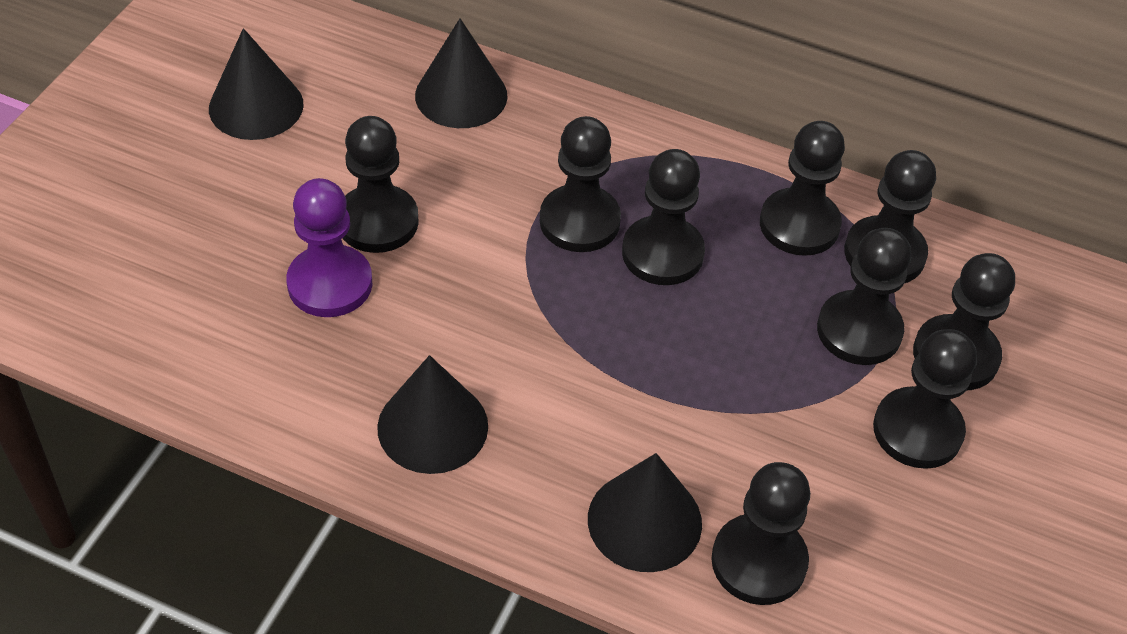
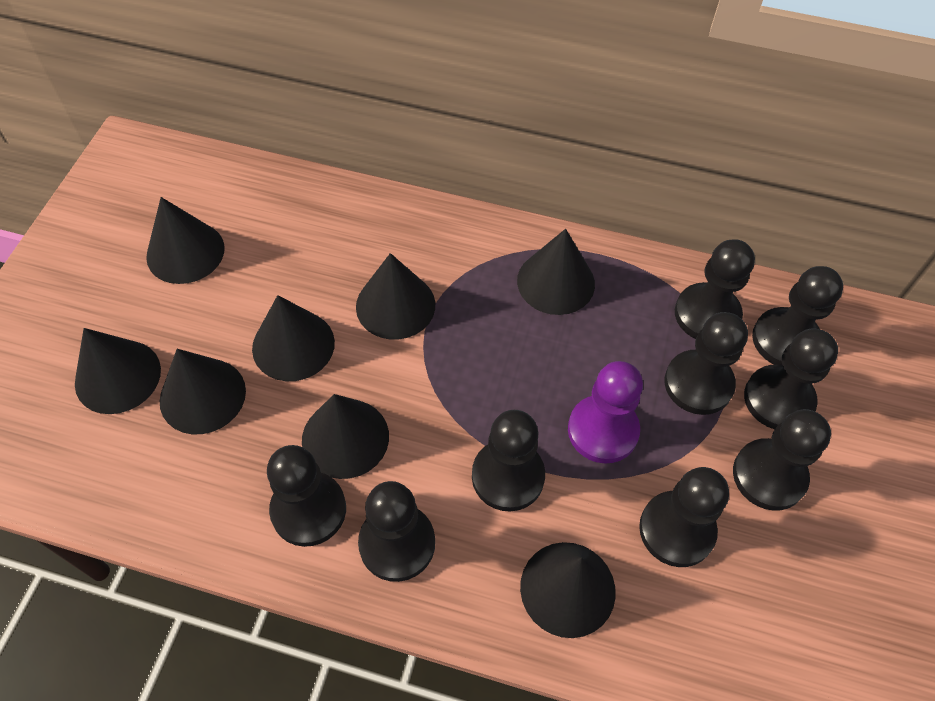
black cone: [209,28,303,140] [377,355,488,474] [415,18,508,128] [588,453,702,572] = 4 -> [75,328,161,414] [146,197,225,284] [160,349,246,434] [252,295,335,381] [302,394,389,479] [356,253,435,340] [517,229,595,315] [520,542,616,638] = 8

